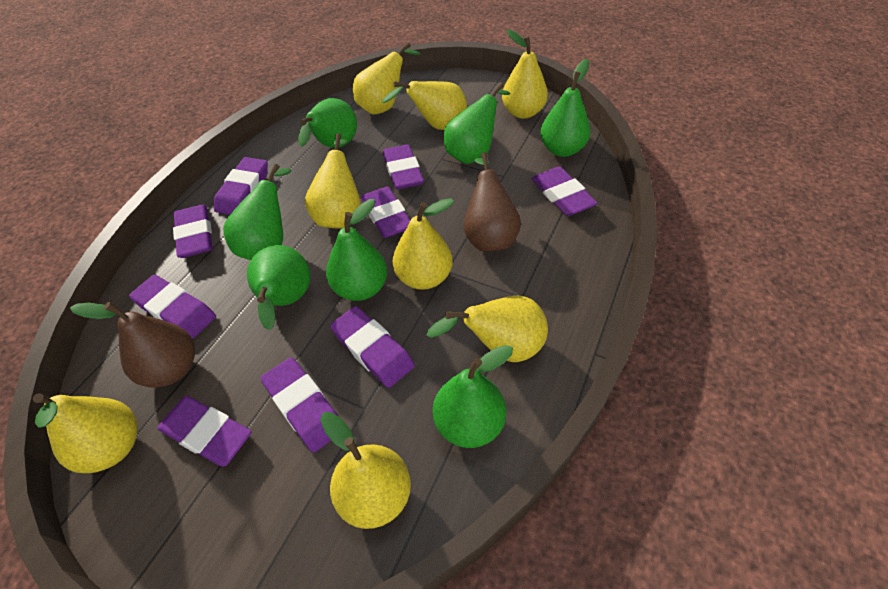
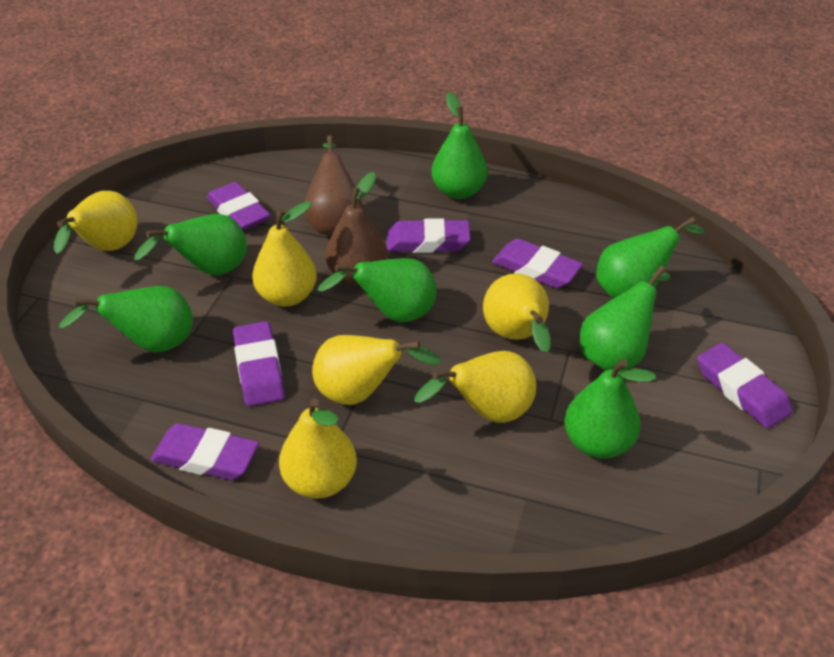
purple eraser: [129,275,216,339] [157,396,251,466] [173,205,212,258] [214,157,268,215] [261,357,339,453] [330,306,415,388] [361,186,410,238] [383,144,424,190] [532,167,598,216] = 9 -> [151,423,259,480] [207,182,270,231] [233,321,285,406] [387,218,471,253] [492,238,583,288] [698,343,792,429] = 6
yellow pear: [33,393,138,473] [305,133,361,229] [320,412,411,529] [353,42,420,115] [382,81,467,130] [393,198,454,290] [427,296,548,362] [502,30,548,119] = 8 -> [54,191,137,254] [252,201,317,307] [279,398,357,499] [312,335,442,405] [414,351,536,423] [483,273,551,353] = 6

